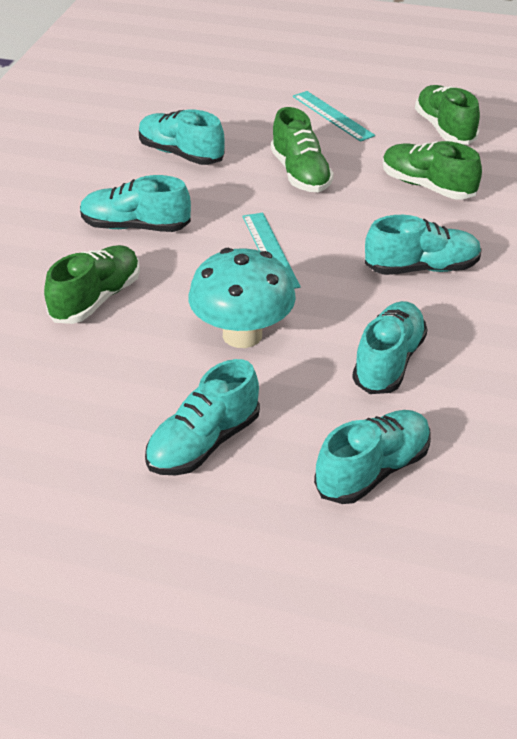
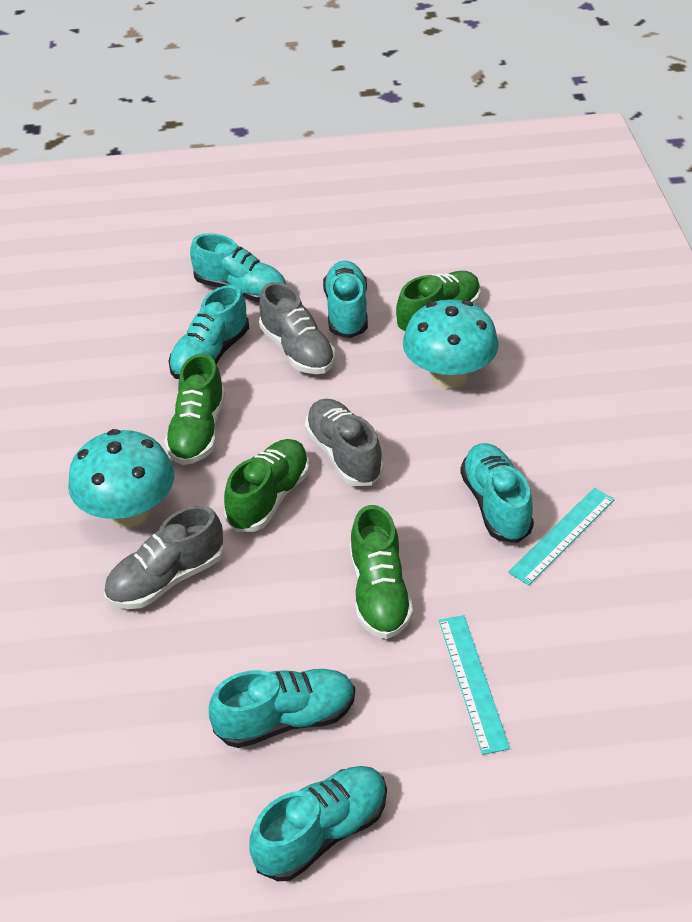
grey shoe: none = 0 -> [104,505,224,609] [259,282,335,374] [305,399,384,486] = 3
turquoise mushroom: [189,248,296,348] = 1 -> [68,429,174,528] [403,299,499,389] = 2

